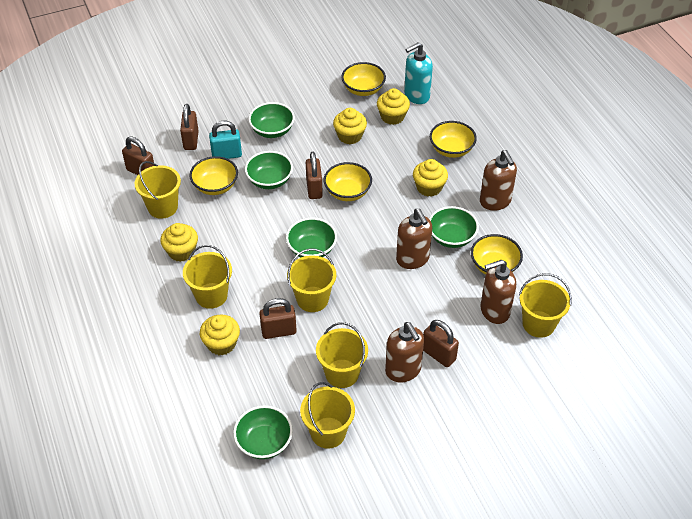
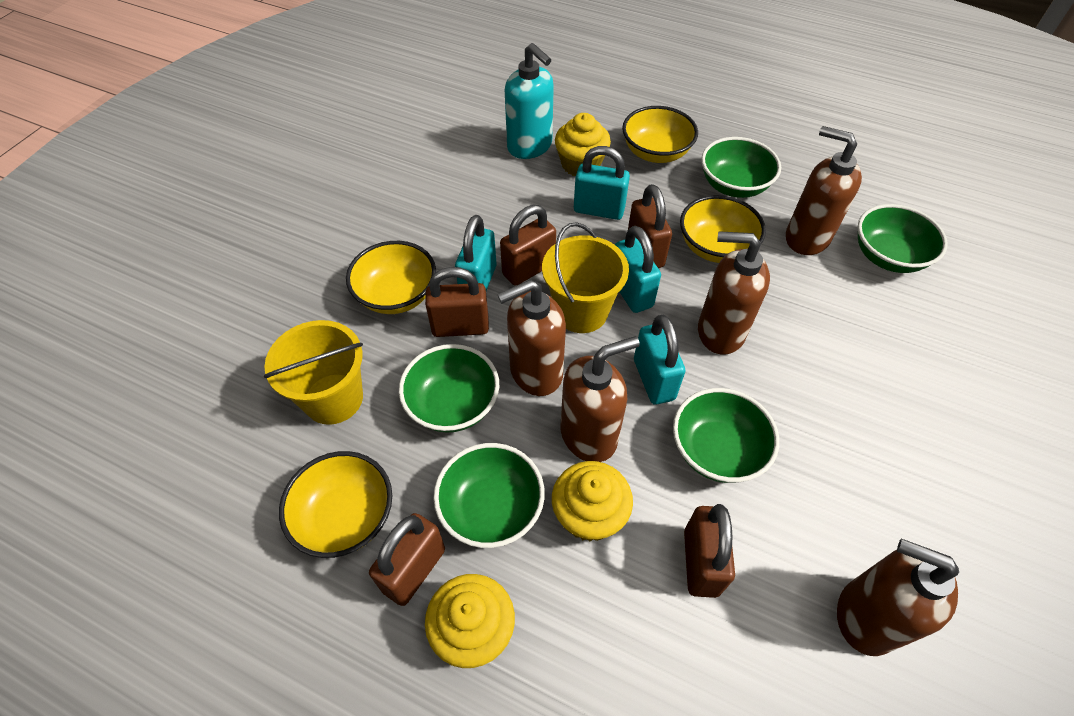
brown soap dispenser: [385,322,424,382] [396,208,432,269] [480,150,517,211] [480,260,516,324] = 4 -> [497,280,566,396] [561,336,640,462] [698,231,770,355] [786,126,862,255] [837,539,959,656] = 5
turquoise padlock: [209,121,242,159] = 1 -> [455,215,497,291] [574,146,630,220] [615,226,661,313] [634,315,686,405] = 4
yellow bowl: [189,156,238,195] [324,162,372,201] [341,62,386,96] [430,121,477,158] [471,234,523,275] = 5 -> [279,451,392,558] [346,241,436,314] [622,106,698,163] [680,195,766,263] = 4
yellow bucket: [134,161,181,219] [183,245,232,309] [287,249,336,312] [300,382,355,449] [316,322,368,388] [519,273,572,338] = 6 -> [264,320,363,425] [542,222,629,333] = 2
yellow cupcake: [160,223,198,262] [200,314,240,355] [333,108,367,144] [377,88,410,125] [413,159,448,197] = 5 -> [425,574,515,668] [552,461,633,541] [555,113,611,176] = 3

